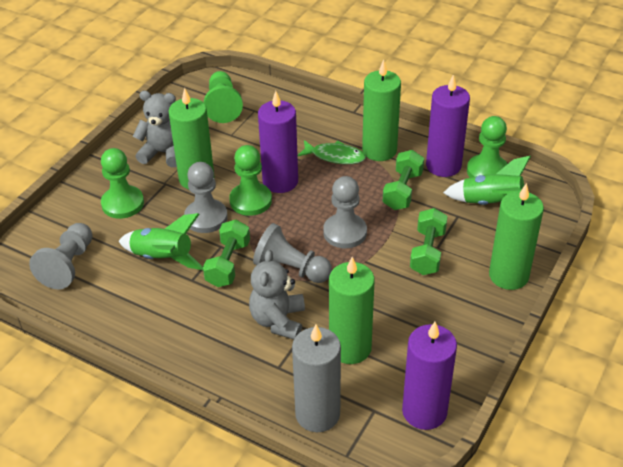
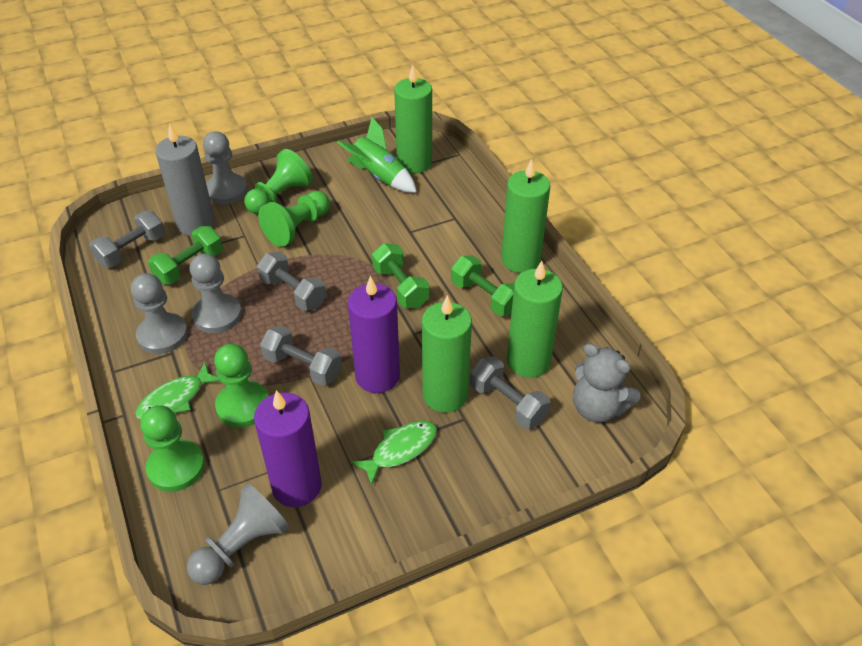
green fish: [297,140,366,164] = 1 -> [136,363,219,419] [351,420,437,486] = 2
green rocket: [119,213,203,270] [443,156,531,205] = 2 -> [337,117,417,193] = 1
grey dumbbell: none = 0 -> [89,211,165,268] [257,252,326,311] [260,325,342,386] [470,356,551,429] = 4
grey teddy bear: [133,91,177,167] [249,249,305,339] = 2 -> [573,343,641,423] = 1
purple candle: [258,91,298,193] [402,322,457,430] [426,75,470,177] = 3 -> [254,390,322,507] [348,276,400,393] = 2

